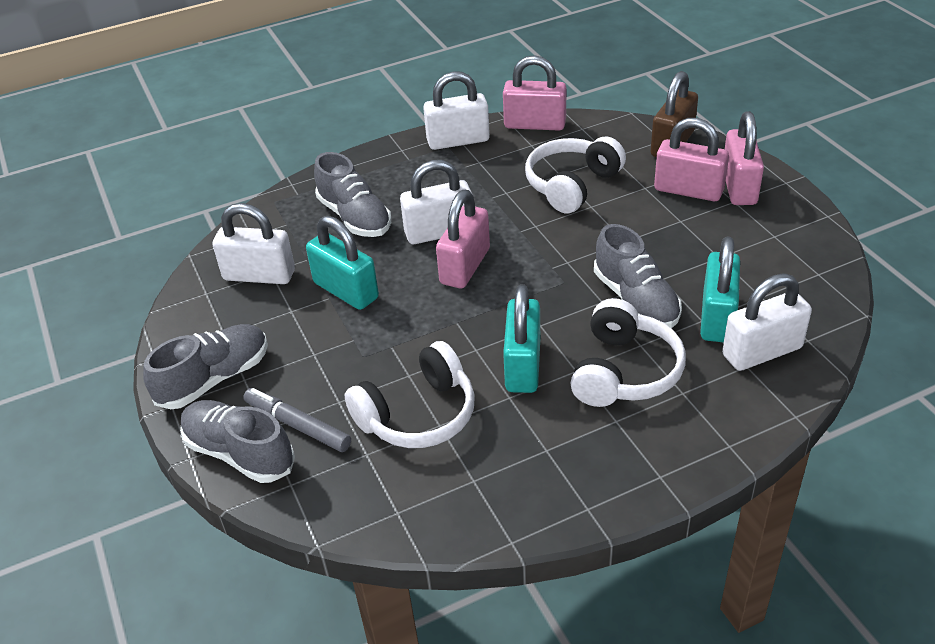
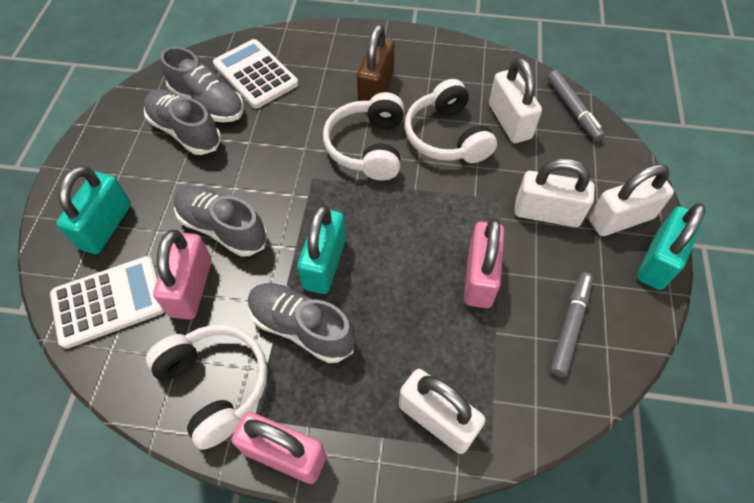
grey marker: [243,388,351,452] = 1 -> [547,70,605,141] [550,272,593,377] = 2
pink padlock: [436,190,490,288] [503,55,566,131] [654,118,729,201] [725,111,764,205] = 4 -> [153,230,212,320] [231,412,326,484] [464,219,504,308] = 3
white calculator: none = 0 -> [50,256,165,349] [213,39,298,108] = 2

